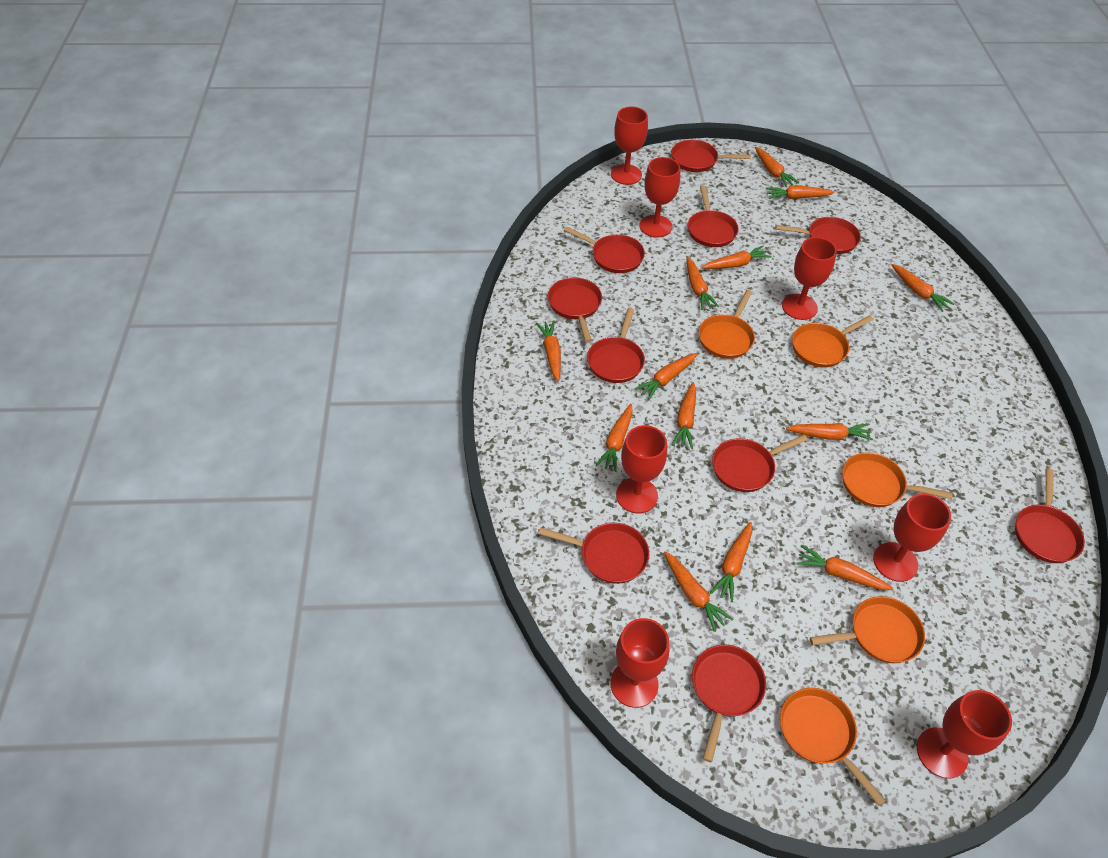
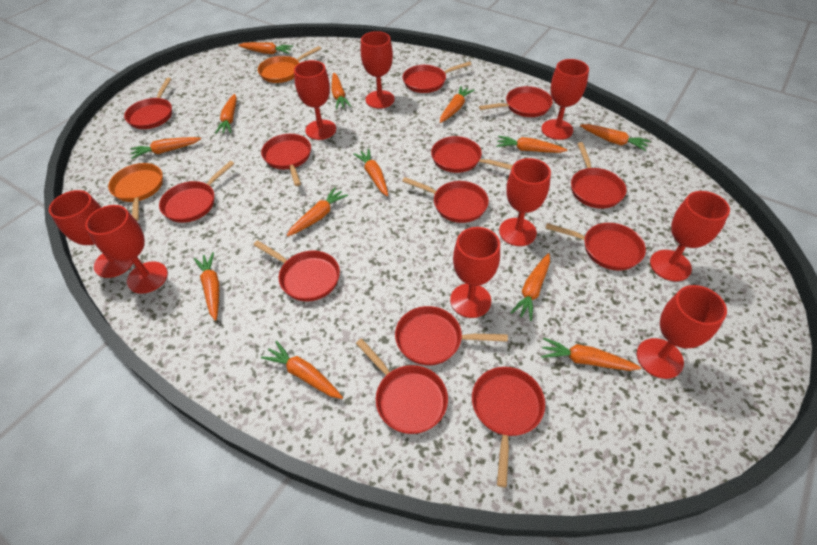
orange pan: [698,290,755,359] [780,688,886,806] [792,315,873,368] [810,596,925,663] [842,452,953,507] = 5 -> [108,163,163,221] [258,46,321,83] = 2
red goblet: [610,618,669,708] [611,107,648,185] [616,425,667,513] [640,157,680,238] [782,237,837,320] [873,493,951,582] [917,690,1012,779] = 7 -> [49,190,133,278] [85,205,168,294] [294,60,336,140] [361,31,395,109] [450,227,500,318] [499,158,551,246] [541,59,589,140] [637,285,727,379] [650,191,730,281] = 9
red pan: [538,523,649,584] [548,277,602,342] [564,227,645,273] [587,308,645,383] [671,140,751,172] [688,185,739,247] [692,645,766,762] [712,435,808,492] [775,217,861,254] [1015,468,1085,563] = 10 -> [124,78,172,129] [159,161,234,223] [254,240,340,301] [261,134,311,186] [356,338,448,434] [395,306,508,366] [402,177,489,223] [403,61,472,93] [431,136,513,173] [472,367,545,487] [479,86,553,117] [546,223,646,271] [571,142,626,209] = 13

